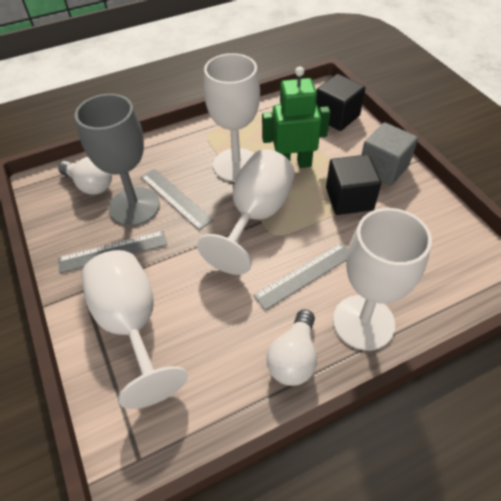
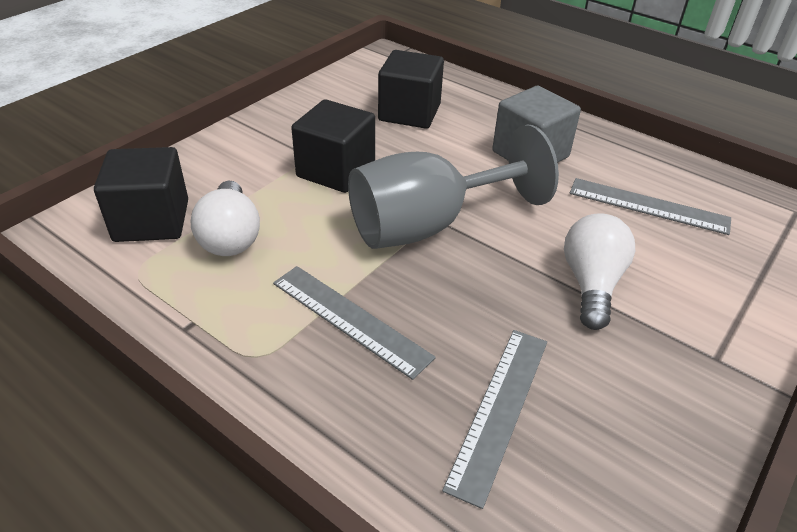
black cube: [316,74,365,131] [326,155,382,215] = 2 -> [94,147,188,242] [291,99,375,193] [378,50,444,129] = 3
green robot: [262,66,330,168] = 1 -> none = 0
white goblet: [81,250,188,409] [197,149,295,275] [204,53,260,182] [333,208,432,350] = 4 -> none = 0

